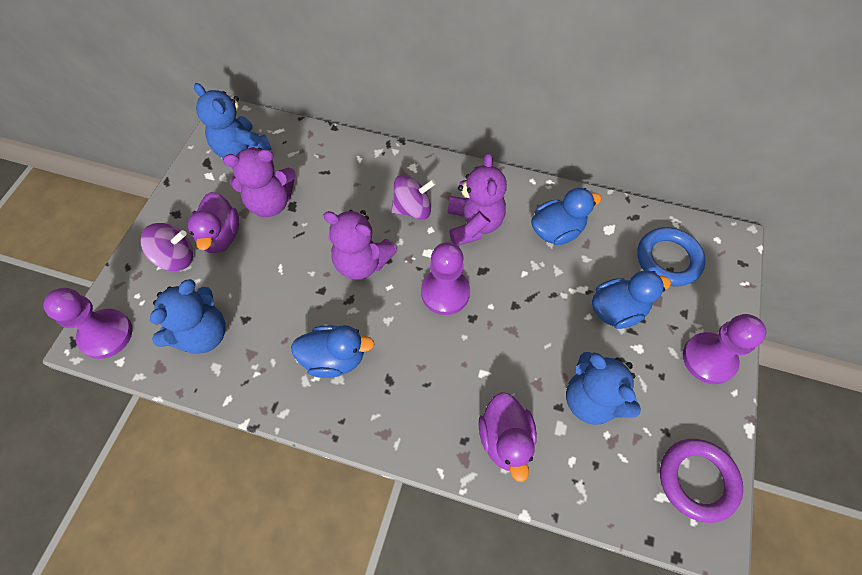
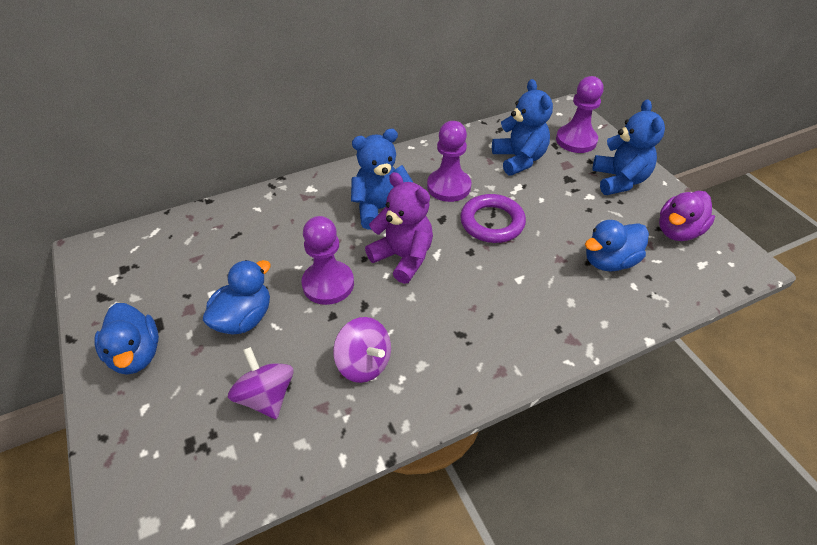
blue ring: [637,227,706,286] = 1 -> none = 0
purple duck: [188,192,239,253] [478,392,537,482] = 2 -> [659,191,715,241] = 1
purple teddy bear: [223,147,296,217] [323,210,397,280] [448,153,507,246] = 3 -> [365,172,433,284] = 1

